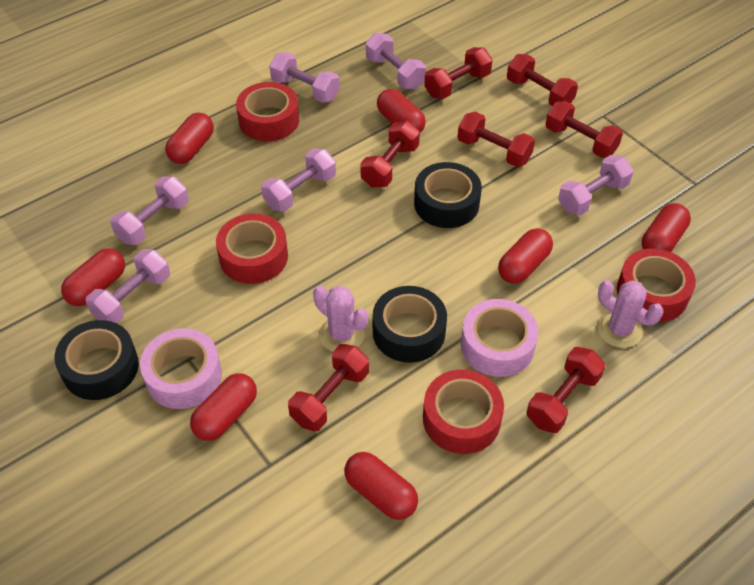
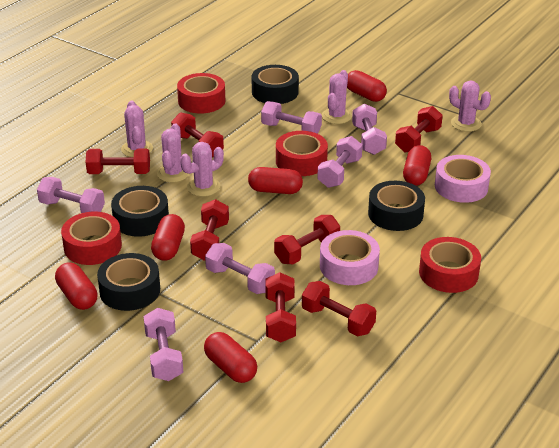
black tape: [54,320,139,400] [373,286,447,363] [414,162,482,228] = 3 -> [97,253,160,311] [111,186,169,237] [251,65,299,104] [368,181,425,231] = 4
pink cactus: [313,286,368,352] [597,280,664,348] = 2 -> [121,101,153,157] [157,123,189,183] [180,142,224,197] [322,70,352,124] [449,81,491,132] = 5
red capsule: [61,248,125,306] [165,112,214,164] [190,373,257,441] [344,452,418,520] [377,89,426,133] [498,228,553,284] [642,203,691,252] = 7 -> [55,262,98,310] [151,214,185,261] [204,332,257,383] [248,167,303,194] [347,70,387,102] [403,145,431,186] = 6

